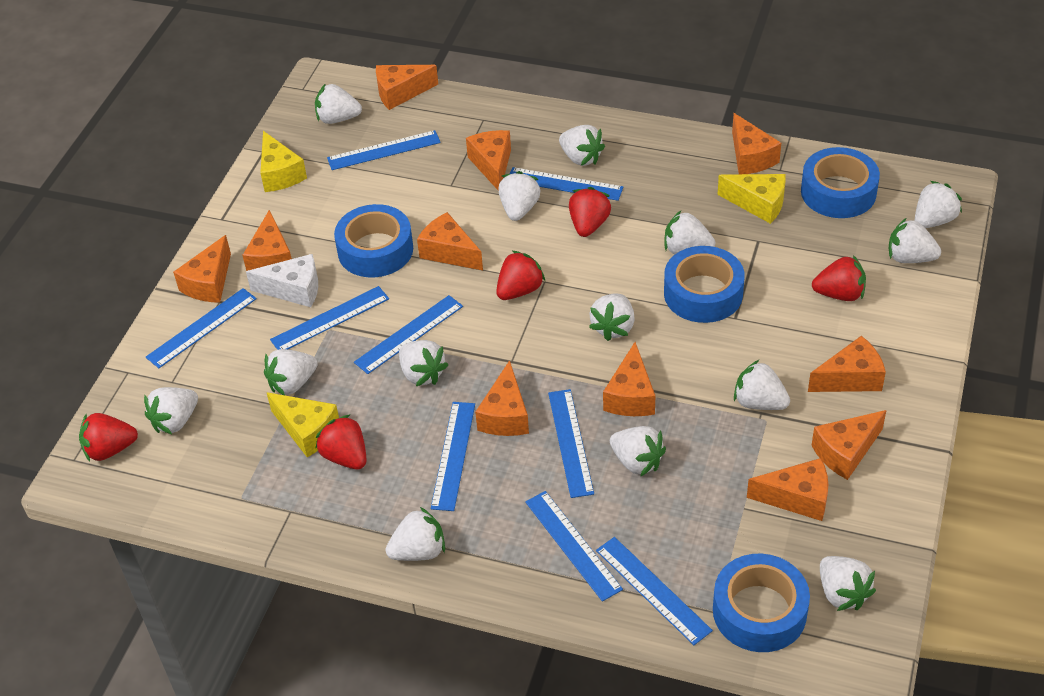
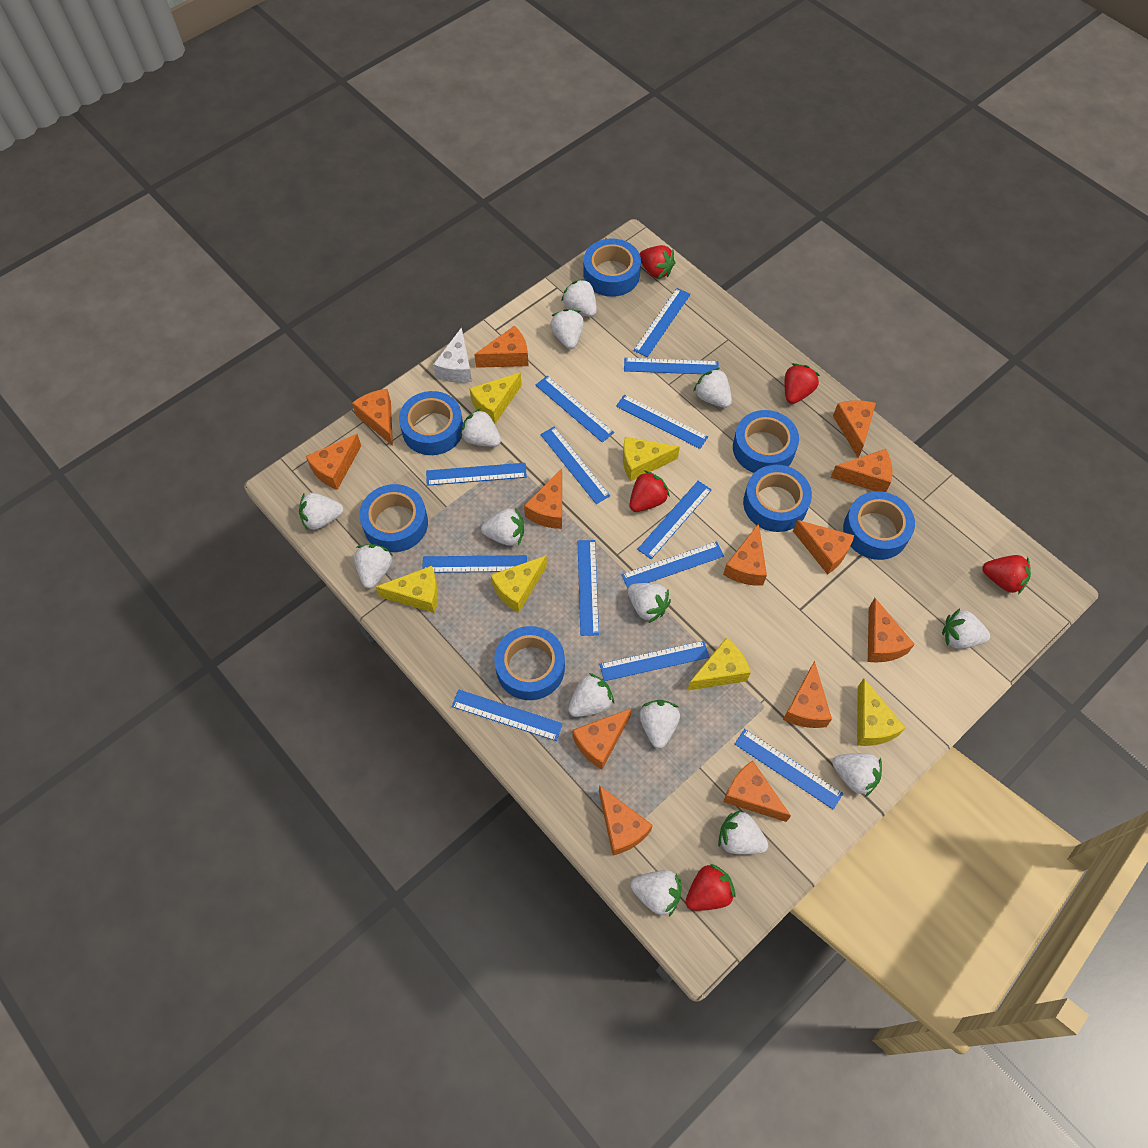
blue ruler: [146,288,257,368] [270,286,389,350] [327,130,441,170] [354,295,463,374] [431,402,475,511] [510,167,624,201] [525,491,623,602] [548,389,594,498] [596,537,713,645] = 9 -> [422,555,527,573] [426,463,527,486] [452,690,563,741] [536,376,614,443] [540,427,610,504] [577,540,599,636] [599,641,709,681] [616,394,708,449] [622,541,724,588] [624,358,719,374] [633,288,691,357] [637,481,712,559] [735,729,843,810] = 13
blue tape: [334,204,413,278] [664,246,745,323] [713,554,810,652] [801,147,880,218] = 4 -> [359,484,428,552] [399,391,463,455] [494,626,565,700] [583,239,641,297] [733,410,799,473] [743,465,812,532] [843,491,915,560] = 7
orange cheese: [173,235,231,303] [242,210,292,271] [376,65,438,110] [417,212,483,270] [466,130,511,190] [475,360,529,436] [603,342,655,416] [732,113,781,174] [747,458,828,521] [808,336,886,392] [811,410,887,480] = 11 -> [306,434,361,490] [352,389,393,446] [474,326,529,368] [524,469,562,529] [573,708,632,769] [599,785,653,855] [723,523,767,586] [723,760,791,822] [783,661,832,728] [793,520,854,575] [831,449,892,492] [833,400,876,458] [868,598,915,663] = 13
yellow cheese: [260,131,307,192] [267,392,339,457] [717,174,786,224] = 3 -> [376,566,438,613] [469,373,522,424] [491,556,547,613] [623,437,680,481] [687,637,751,691] [857,678,905,746] = 6

